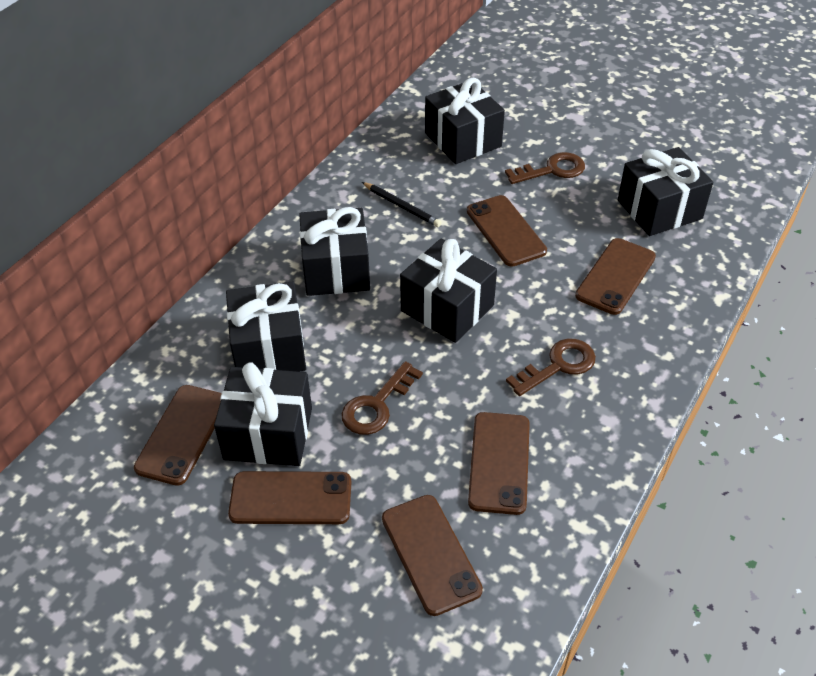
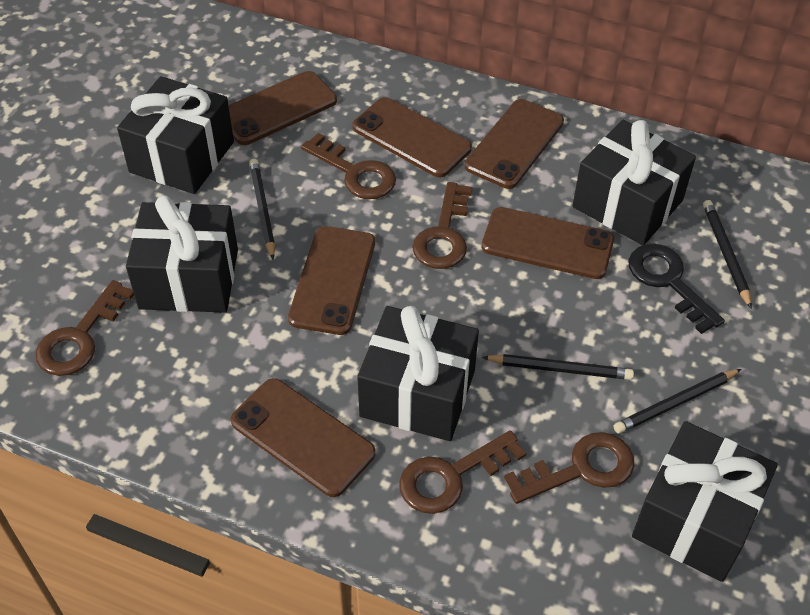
black gift: [214,362,312,466] [226,281,306,372] [299,207,370,296] [400,239,497,343] [425,78,505,164] [618,147,713,236] = 6 -> [117,76,234,194] [126,195,238,313] [357,306,479,441] [573,120,696,245] [632,421,778,582] = 5
black key: none = 0 -> [628,244,725,334] = 1
black pencil: [362,182,442,227] = 1 -> [249,159,275,259] [482,354,634,380] [614,369,741,434] [703,200,752,309] = 4
brown key: [341,361,423,435] [505,152,585,184] [506,339,596,396] = 3 -> [35,280,134,376] [301,133,396,199] [399,430,526,514] [412,182,472,269] [504,432,634,504] = 5

